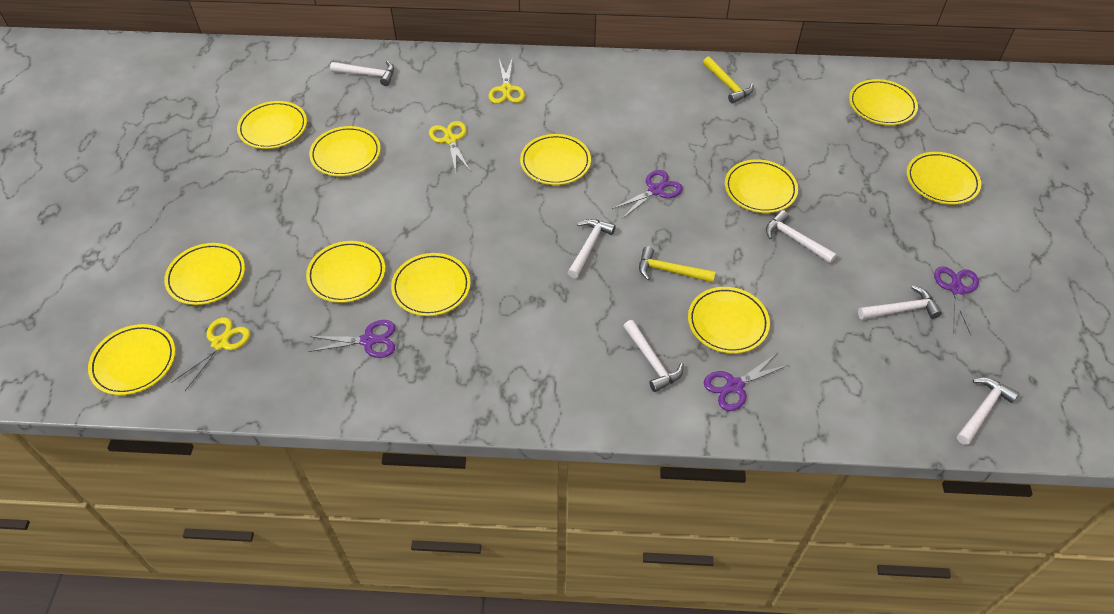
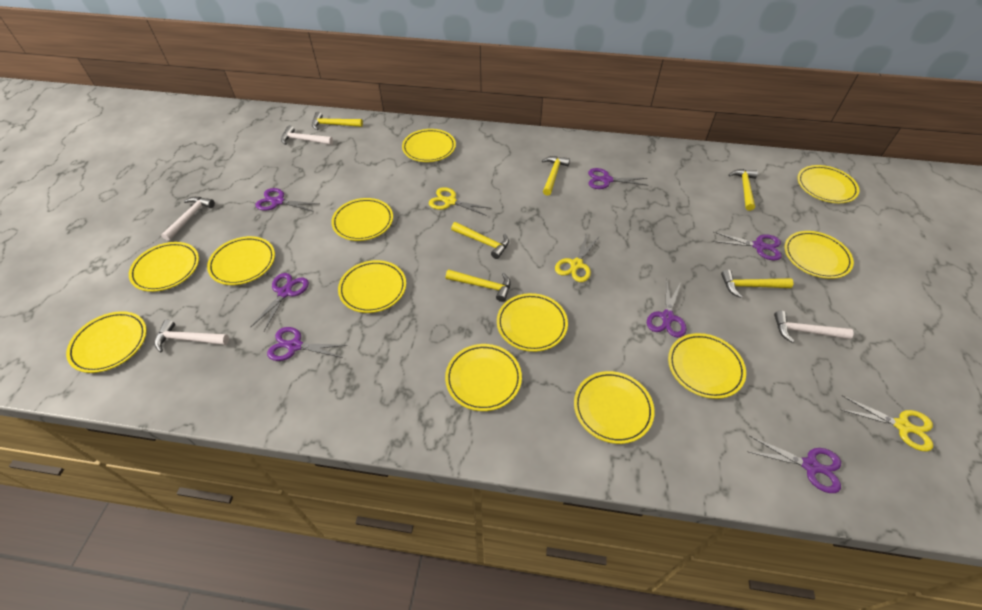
purple scissors: [308,320,395,358] [612,170,683,219] [703,353,788,411] [934,266,979,335] = 4 -> [250,273,309,331] [255,188,319,212] [267,327,348,361] [588,168,649,189] [647,279,687,338] [712,232,782,261] [747,436,841,493] = 7
white hammer: [330,61,394,86] [567,219,616,278] [623,320,684,392] [766,210,837,263] [858,286,942,320] [957,378,1019,445] = 6 -> [155,319,229,352] [161,197,215,241] [281,125,333,145] [774,311,854,343] = 4
yellow hammer: [639,246,716,283] [703,56,754,104] = 2 -> [312,112,363,130] [446,269,511,302] [451,222,509,259] [542,156,570,195] [721,270,793,298] [729,169,758,211] = 6
yellow plate: [88,324,175,395] [164,243,245,305] [237,101,307,149] [306,241,385,303] [309,126,381,177] [391,253,471,316] [520,134,591,185] [688,287,770,354] [725,159,798,213] [849,79,918,125] [907,152,981,205] = 11 -> [66,311,147,373] [129,242,199,292] [207,236,275,285] [331,198,393,241] [338,260,406,313] [402,129,456,162] [445,344,522,411] [497,293,568,352] [574,371,654,444] [668,333,746,399] [784,231,854,279] [797,165,859,203] = 12

